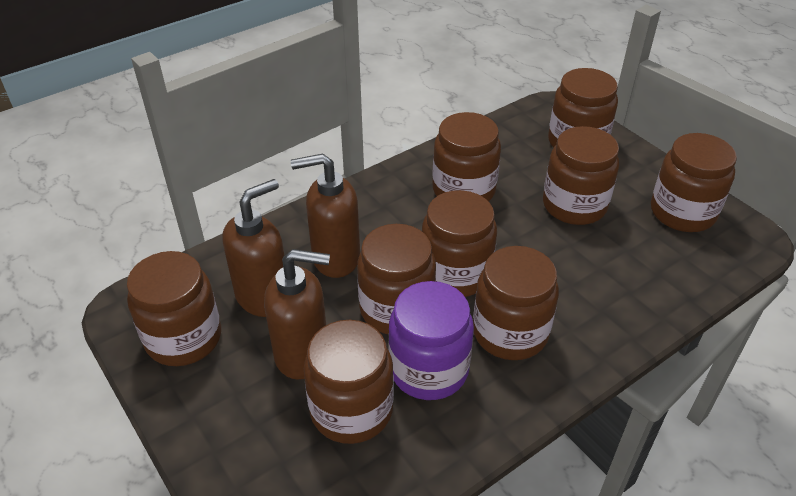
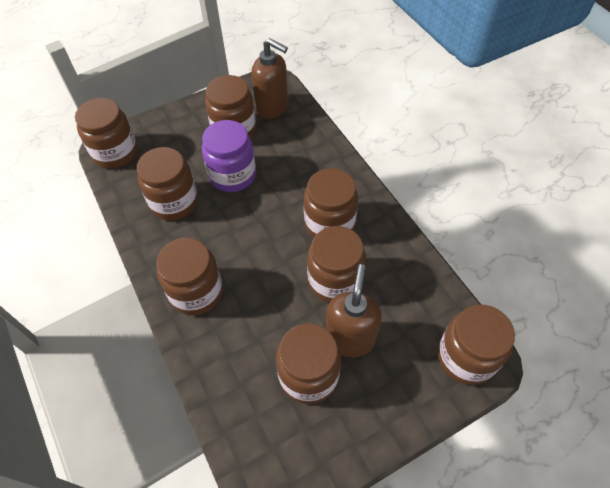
brown jar: [127,251,221,366] [304,320,394,444] [357,224,436,334] [422,190,497,297] [433,112,501,202] [473,246,559,360] [543,126,619,225] [548,68,618,148] [651,133,737,232] = 9 -> [75,98,138,169] [137,147,198,221] [157,238,223,315] [205,75,256,138] [276,323,341,404] [304,168,358,238] [307,226,366,303] [438,305,515,385] = 8
brown soap dispenser: [222,179,285,317] [264,249,330,380] [291,154,360,278] = 3 -> [251,38,288,119] [326,264,382,358] = 2

